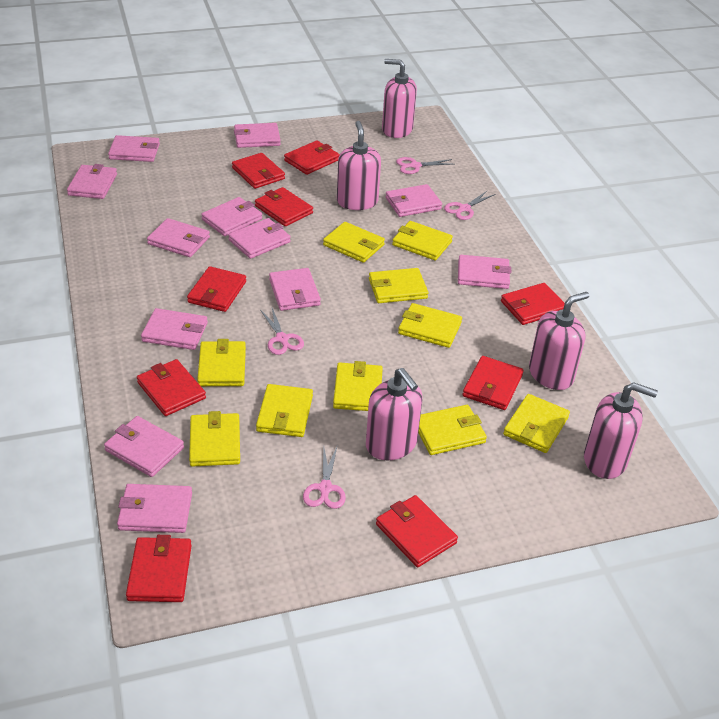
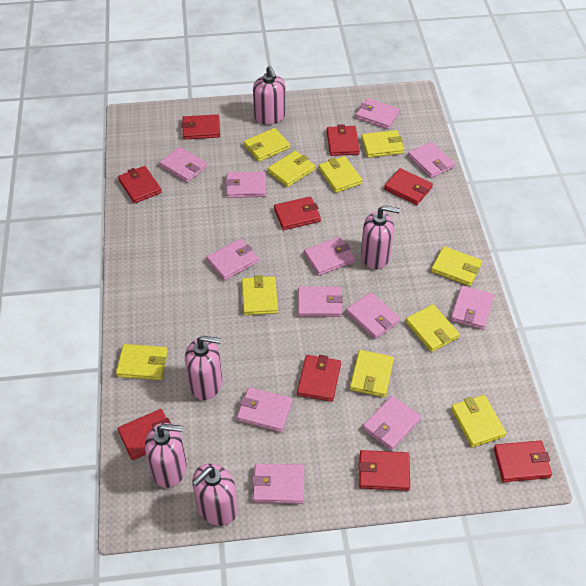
pink scissors: [261,308,304,355] [303,447,346,509] [396,157,452,174] [444,191,495,220] = 4 -> none = 0

